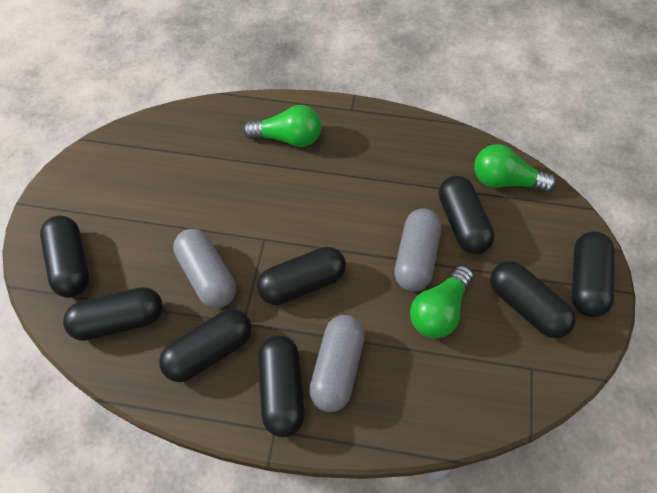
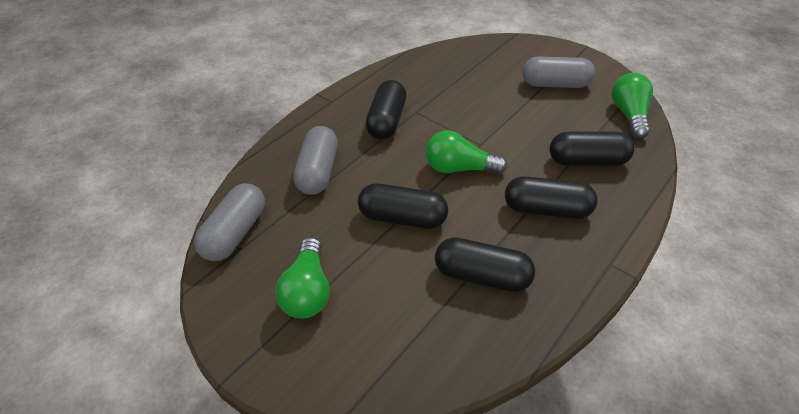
black capsule: [40,216,90,298] [63,287,163,341] [159,309,252,382] [257,247,346,305] [258,335,305,437] [439,175,495,254] [490,261,576,338] [572,231,615,317] = 8 -> [358,183,448,229] [365,80,407,140] [435,237,535,292] [505,176,598,219] [549,132,635,166] = 5

